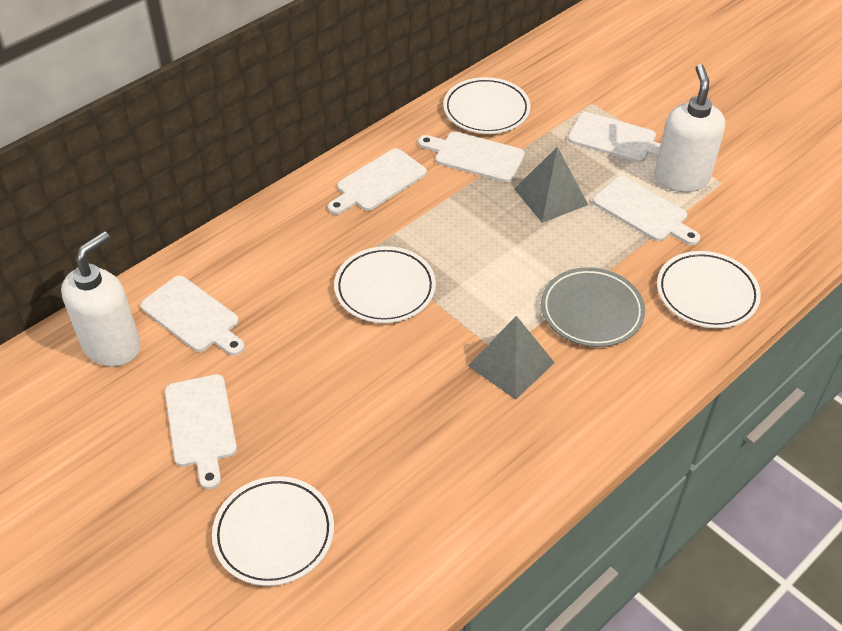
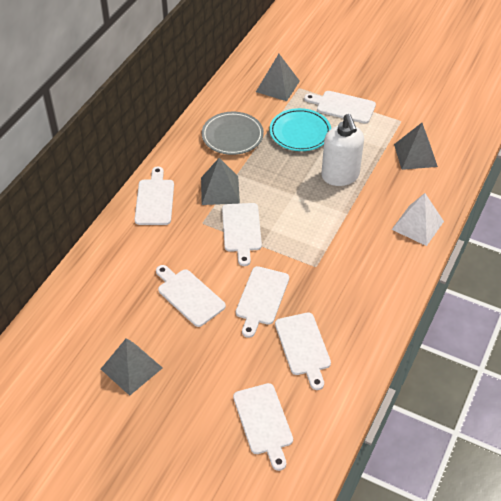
grey pyramid: [468,316,555,400] [514,147,588,223] = 2 -> [101,338,162,396] [201,158,240,205] [256,54,300,101] [394,123,438,170] = 4
turquoise plate: none = 0 -> [270,108,331,151] = 1
white cutting board: [140,276,245,356] [165,374,237,489] [328,148,427,215] [418,131,525,182] [568,112,661,162] [593,176,700,245] = 6 -> [134,167,174,225] [156,265,226,327] [222,203,262,266] [233,383,293,471] [236,266,289,338] [275,312,331,390] [304,91,376,124] = 7
white plate: [212,476,334,586] [334,246,436,323] [443,77,531,134] [657,251,761,328] = 4 -> none = 0
white pyramid: none = 0 -> [391,193,444,246] = 1
white soap dispenser: [61,231,141,367] [655,64,725,192] = 2 -> [321,114,364,186] = 1

